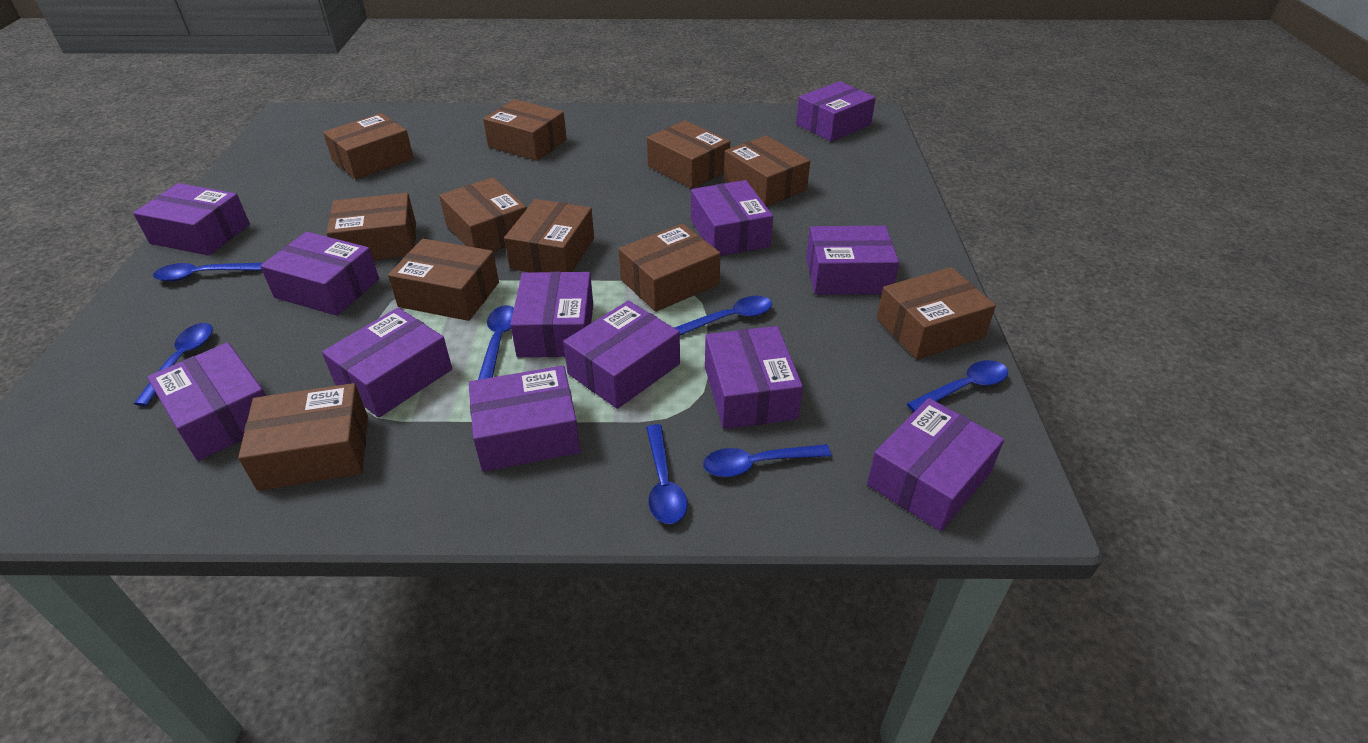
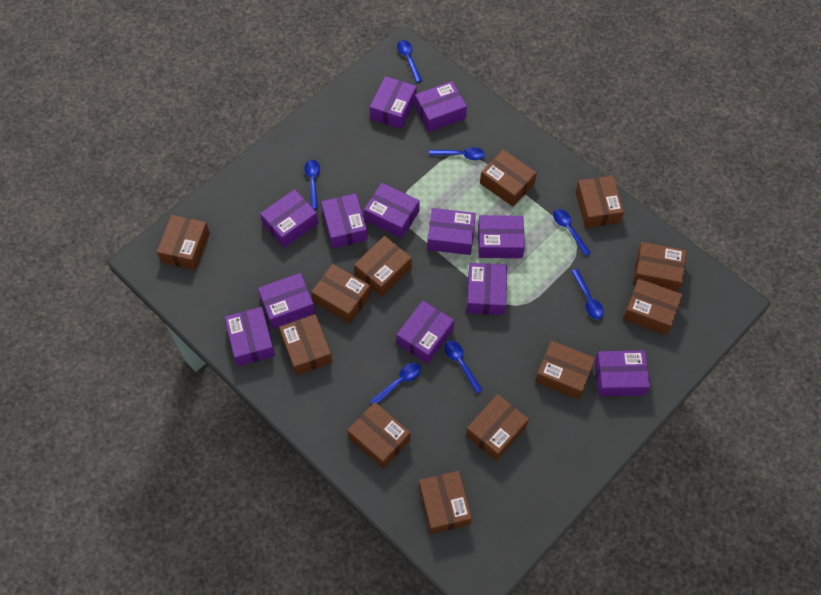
brown box: [238,383,368,491] [323,113,414,180] [326,193,416,260] [388,238,499,321] [439,177,527,252] [483,99,567,161] [504,199,594,272] [619,224,721,312] [647,120,730,189] [724,135,810,207] [877,267,996,360] = 11 -> [157,215,210,270] [279,314,333,376] [311,264,371,323] [347,402,411,469] [354,236,412,297] [419,471,472,534] [466,394,529,461] [480,150,537,207] [535,341,596,400] [575,176,624,228] [623,279,682,335] [633,242,686,292] = 12

